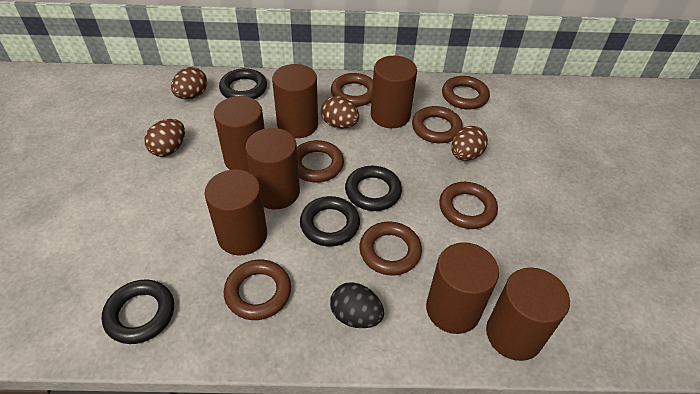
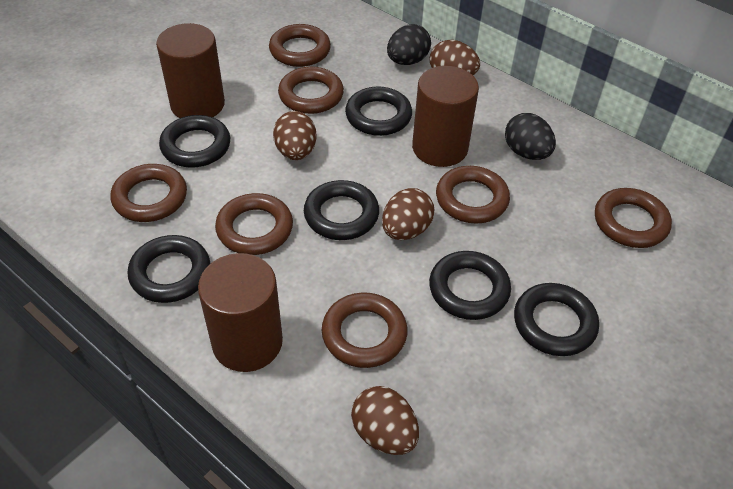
black egg: [330,282,384,328] = 1 -> [387,24,431,65] [505,113,556,160] = 2
black ring: [102,280,174,344] [219,68,267,99] [300,196,360,247] [345,166,402,211] = 4 -> [128,235,210,303] [159,115,230,168] [304,180,379,240] [345,86,412,136] [429,251,511,320] [514,283,599,356] = 6
brown cylinder: [204,169,267,255] [214,96,265,173] [245,128,300,209] [272,64,318,138] [371,56,417,128] [426,242,499,334] [486,267,570,361] = 7 -> [156,23,225,118] [198,253,283,372] [412,66,479,167] = 3

